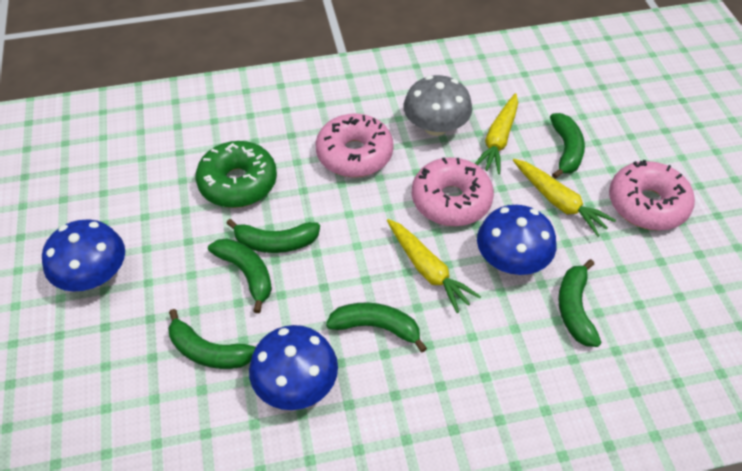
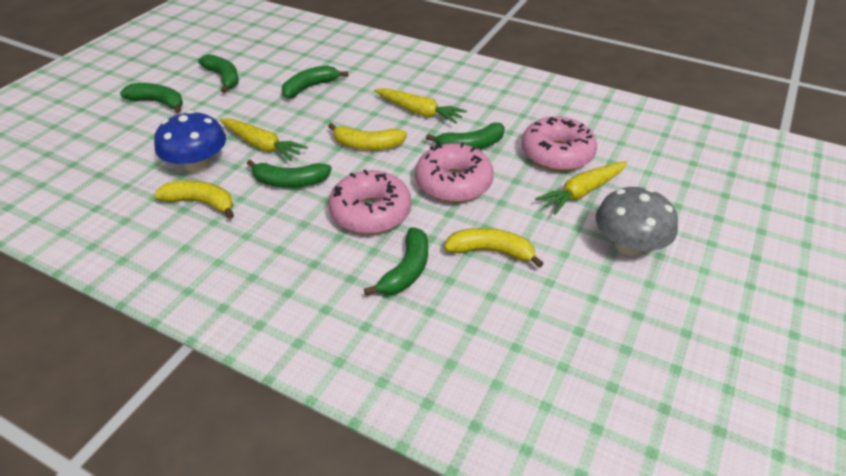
blue mushroom: [42,219,125,292] [249,325,338,410] [477,205,556,275] = 3 -> [154,110,226,173] = 1
green donut: [196,141,277,208] = 1 -> none = 0
yellow banana: none = 0 -> [154,181,234,219] [328,123,407,150] [444,228,544,268] = 3

